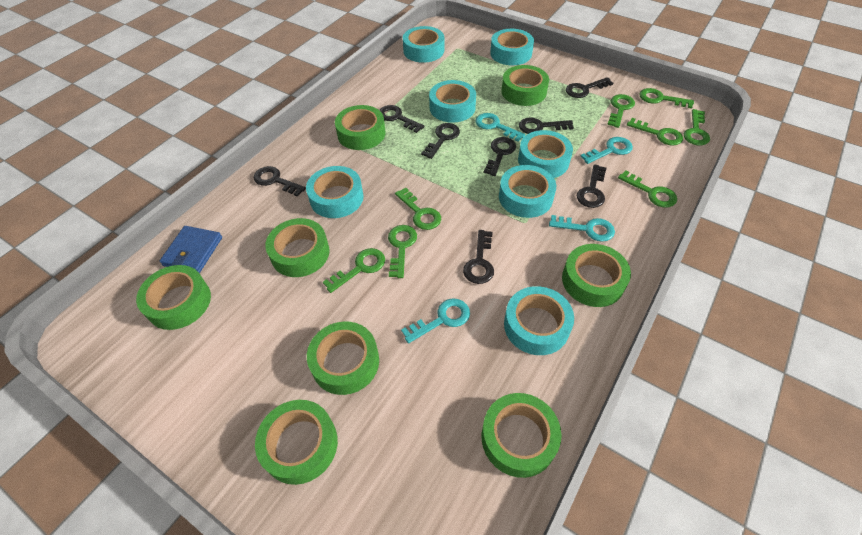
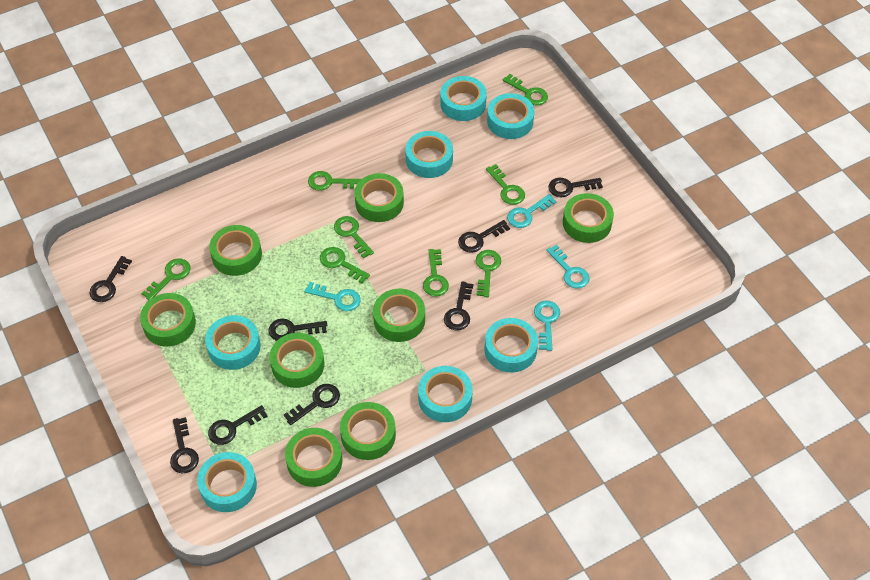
blue wallet: [160,226,222,273] = 1 -> none = 0

